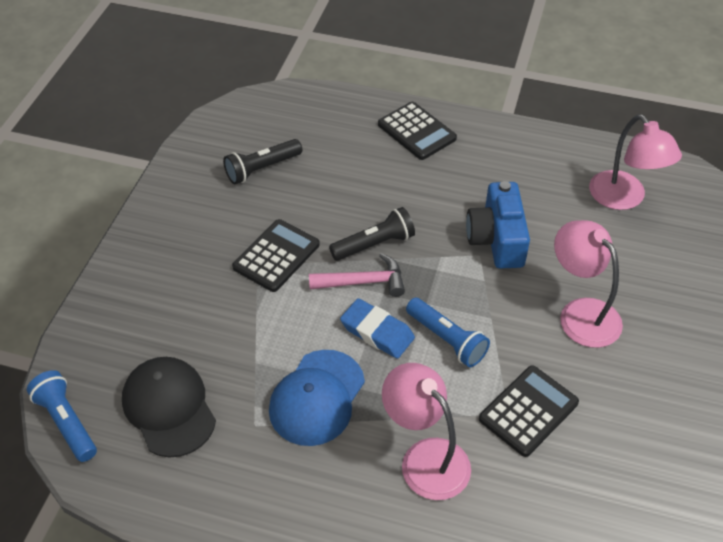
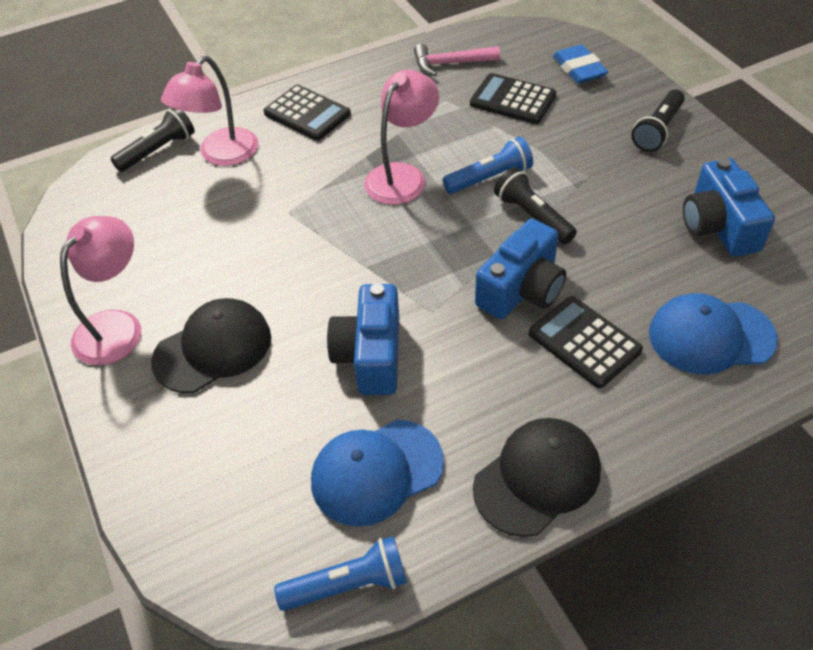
black cap: [122,357,216,458] = 1 -> [151,298,271,393] [473,418,601,537] = 2
black flashlight: [223,139,302,184] [329,207,415,261] = 2 -> [110,108,195,172] [494,167,577,244] [631,90,685,152] = 3
blue camera: [466,181,530,269] = 1 -> [327,283,399,395] [475,219,566,319] [683,158,775,257] = 3
blue cap: [269,350,365,446] = 1 -> [311,420,444,527] [649,293,778,375] = 2

